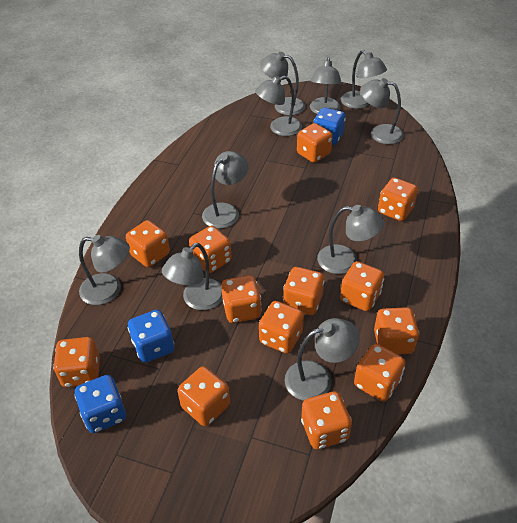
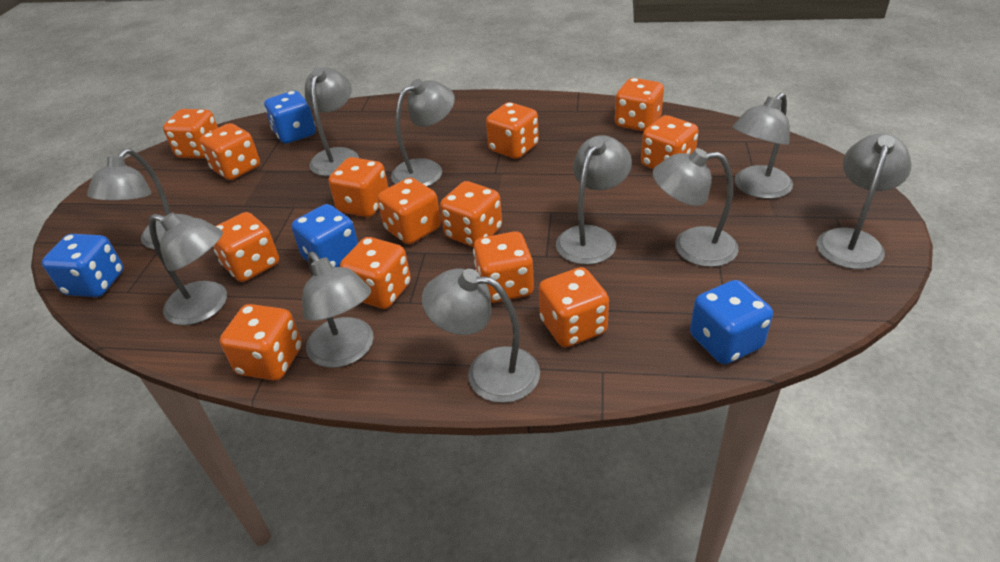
blue dice: [74,375,126,433] [128,310,174,363] [313,107,346,145] = 3 -> [42,234,124,297] [264,91,316,144] [291,204,358,267] [690,280,773,364] = 4

